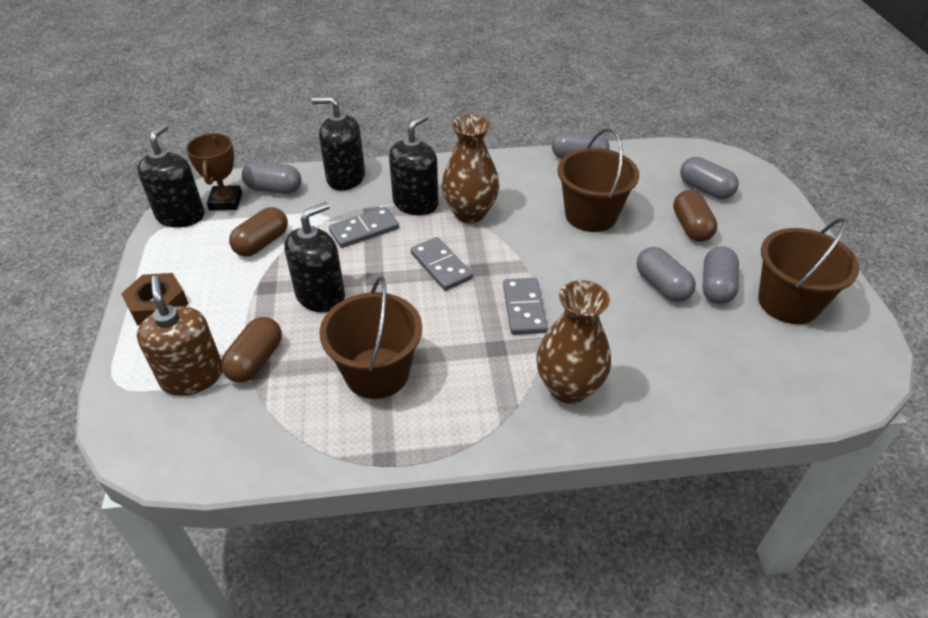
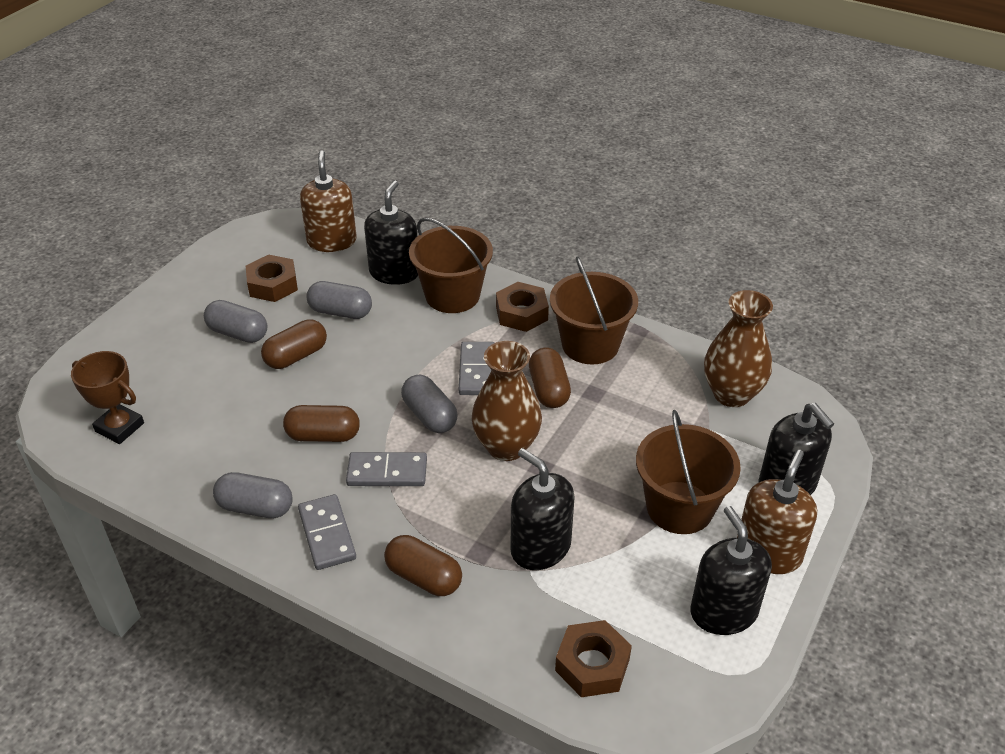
brown capsule: [221,317,282,383] [229,207,288,257] [673,190,717,242] = 3 -> [261,319,327,369] [283,405,360,442] [384,535,462,596] [529,348,571,408] = 4
brown nut: [121,273,189,326] = 1 -> [246,254,298,302] [496,282,549,332] [555,620,632,697] = 3
brown soap dispenser: [137,275,222,396] = 1 -> [300,150,357,252] [737,450,817,574] = 2
grey capsule: [242,161,301,194] [552,131,610,159] [636,247,696,302] [680,157,739,199] [702,246,739,304] = 5 -> [204,300,268,343] [213,472,293,518] [306,281,372,319] [401,375,458,433] = 4

